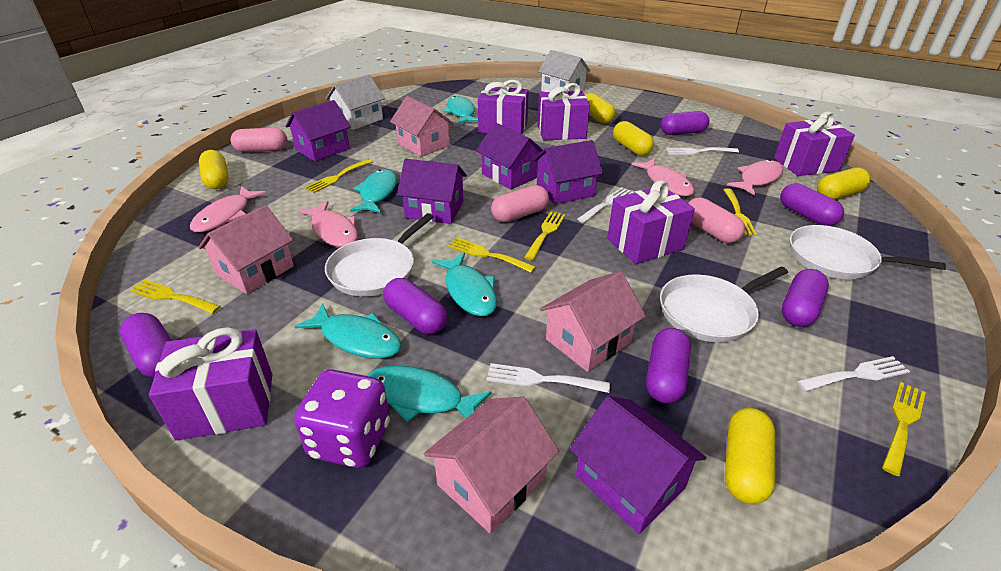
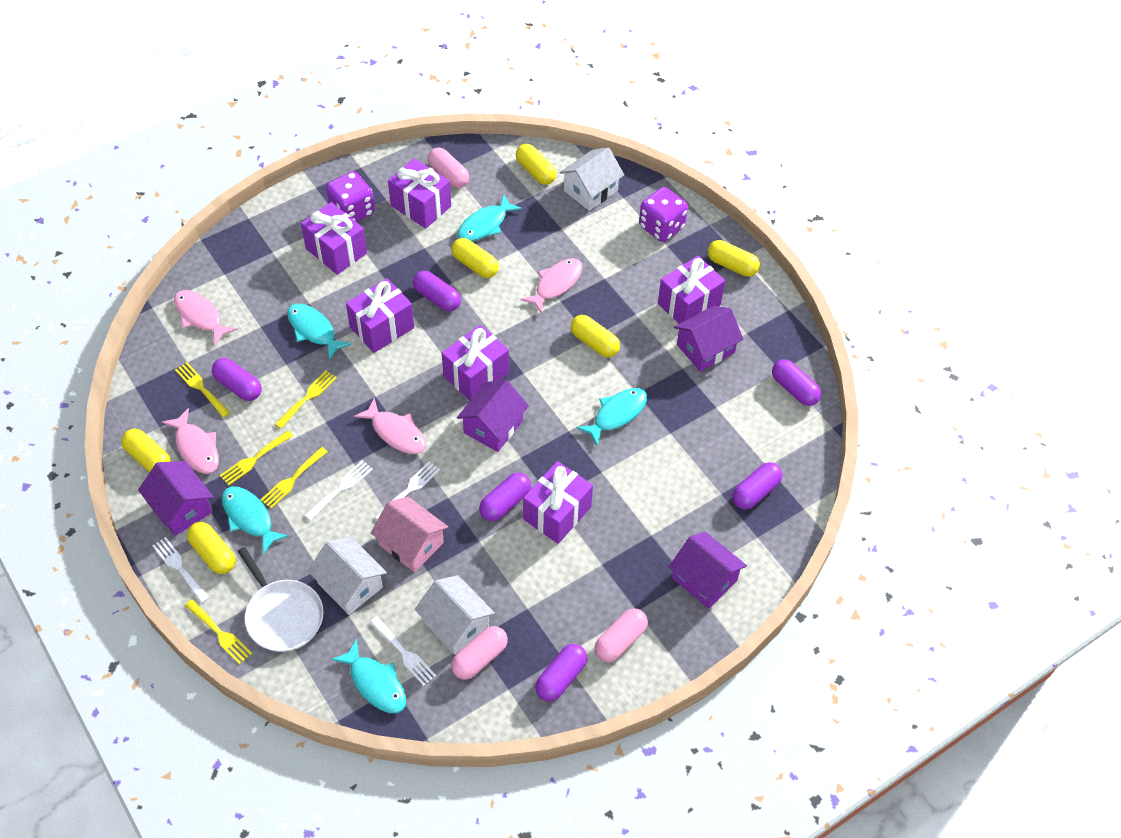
pink house: [198,205,294,294] [390,96,454,157] [424,396,559,533] [540,271,646,372] = 4 -> [371,497,448,572] = 1
purple dice: [294,369,390,468] = 1 -> [326,171,375,222] [639,187,688,242] = 2
purple gift: [149,327,272,441] [478,80,529,134] [537,83,590,140] [607,180,695,264] [774,112,855,176] = 5 -> [301,202,367,275] [346,278,414,353] [388,158,451,229] [442,325,509,400] [523,461,593,544] [658,256,725,324] = 6
purple house: [285,100,351,161] [397,159,467,224] [476,122,543,190] [533,140,603,204] [570,396,706,534] = 5 -> [138,461,214,536] [457,380,529,452] [669,532,747,609] [674,306,744,372] = 4
white house: [325,74,385,130] [538,50,590,92] = 2 -> [308,537,387,615] [415,575,495,655] [559,147,624,211] = 3
white pan: [325,213,434,297] [660,267,788,343] [790,225,946,279] = 3 -> [238,547,324,652] = 1
yellow capsule: [199,150,229,189] [585,93,615,124] [613,121,654,156] [725,408,775,504] [817,168,871,200] = 5 -> [121,429,171,472] [187,522,236,574] [451,238,499,278] [516,144,557,185] [570,315,620,357] [708,240,760,277] = 6
yellow fork: [129,280,221,314] [305,159,372,193] [448,238,536,273] [524,212,565,261] [724,188,757,236] [882,382,926,476] = 6 -> [175,362,230,417] [185,599,252,664] [220,430,293,485] [260,447,328,509] [275,370,337,429] = 5

